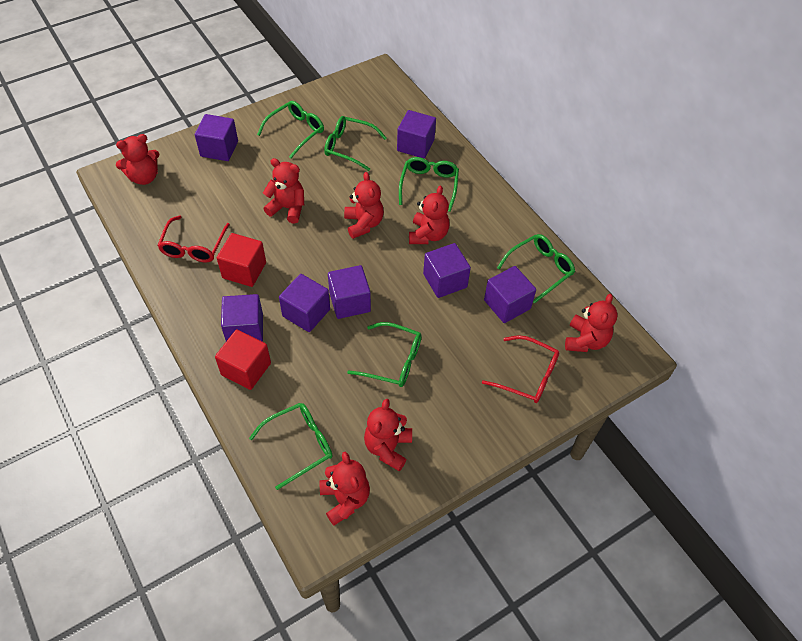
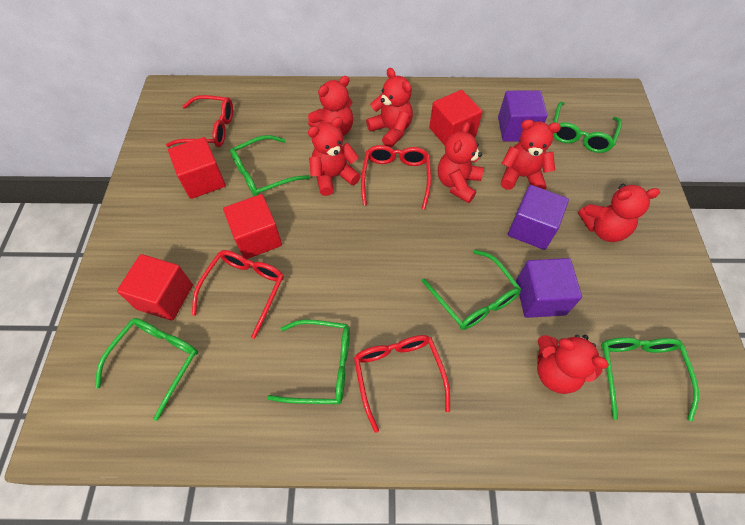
purple cube: [195,114,238,161] [221,294,263,342] [279,274,330,332] [328,265,371,319] [397,110,436,158] [423,243,471,298] [484,266,536,323] = 7 -> [498,90,548,142] [508,185,569,250] [516,258,582,318] = 3
red cube: [215,329,271,390] [217,233,266,287] = 2 -> [117,254,193,321] [168,137,226,199] [223,194,282,259] [429,90,483,146] = 4
red glasses: [157,215,230,263] [482,335,559,403] = 2 -> [166,95,233,147] [192,250,284,339] [354,335,450,433] [361,145,431,209] = 4

